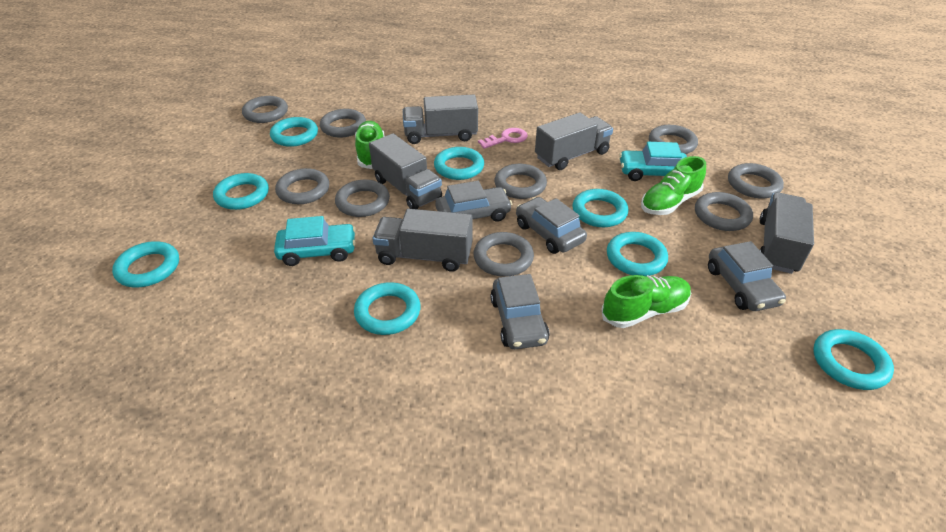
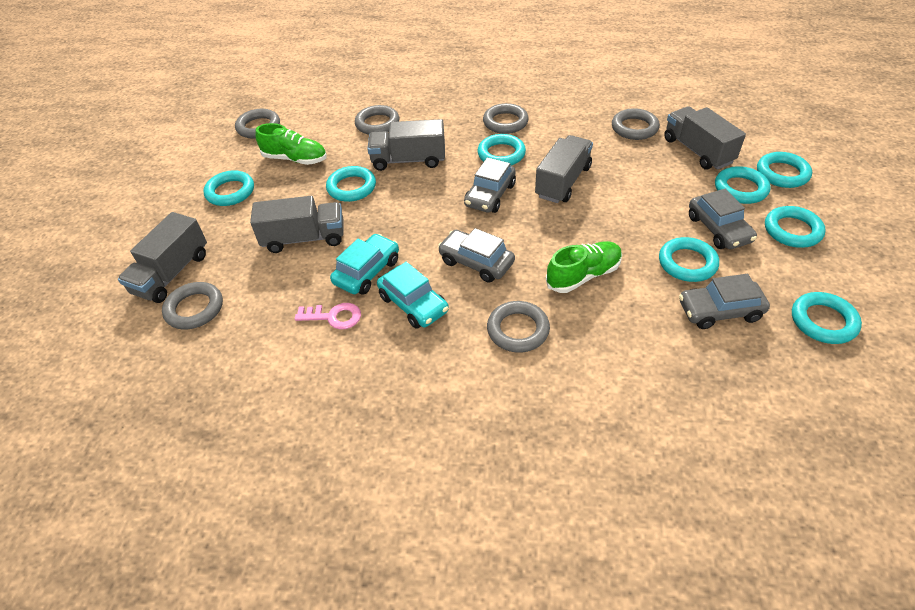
green shoe: [355,121,385,169] [601,275,691,328] [641,156,706,215] = 3 -> [255,123,327,165] [546,241,622,293] = 2
grey ring: [242,96,288,123] [275,168,329,204] [320,109,366,137] [335,180,390,217] [473,232,534,277] [495,164,547,199] [649,125,698,154] [695,192,753,231] [728,163,784,199] = 9 -> [162,282,223,330] [235,109,280,139] [355,105,399,135] [483,103,529,134] [487,301,550,353] [612,108,660,140] = 6

